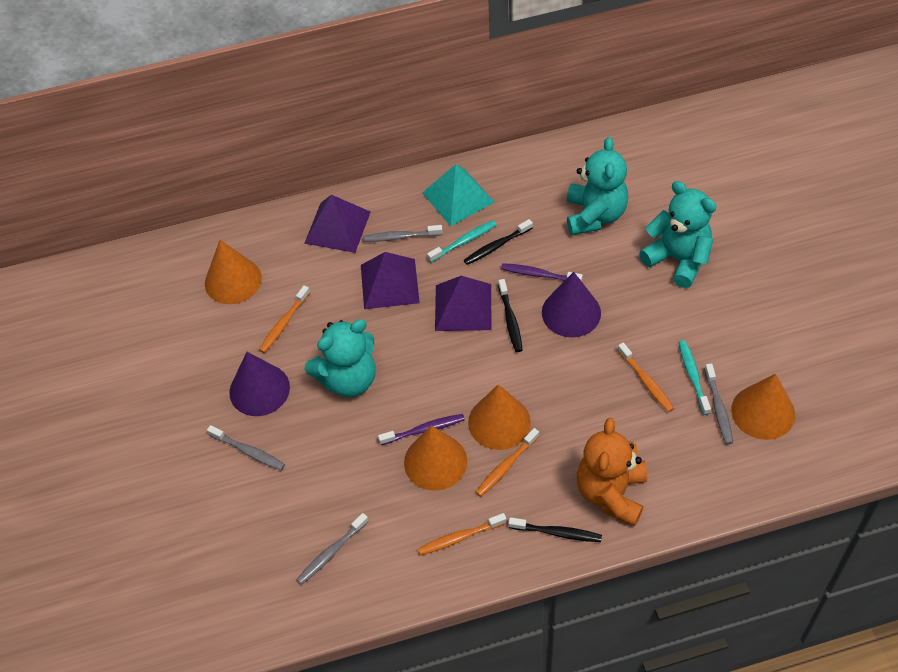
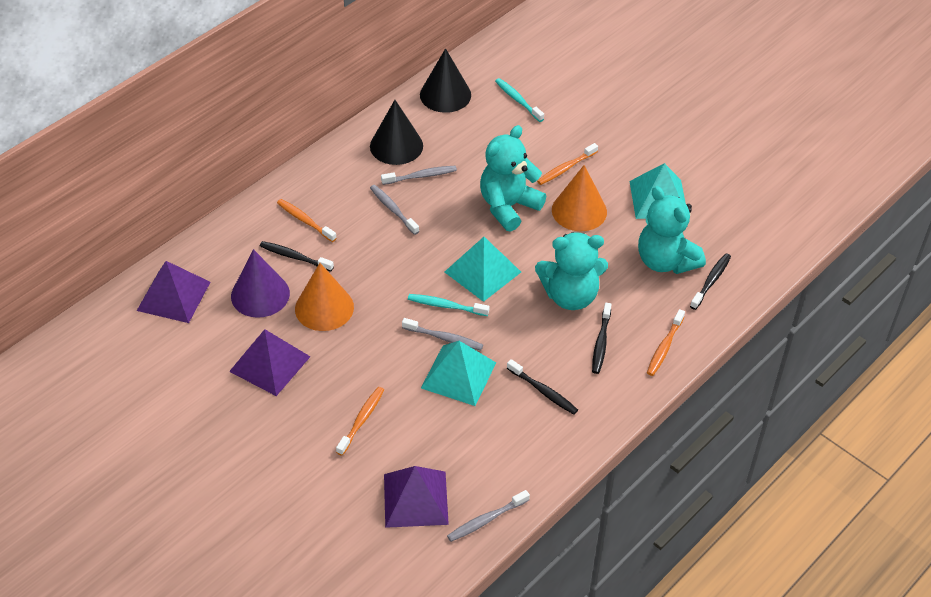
black cone: none = 0 -> [370,100,423,165] [420,48,471,113] = 2
black toothbrush: [463,219,533,265] [498,279,523,352] [508,517,602,542] = 3 -> [260,241,334,272] [507,359,578,414] [592,303,612,374] [690,253,731,310] = 4
orange cone: [205,240,262,304] [404,426,467,491] [468,384,531,450] [731,374,795,440] = 4 -> [295,263,354,331] [552,165,607,231] = 2
orange teddy bear: [577,418,647,526] = 1 -> none = 0
purple cone: [229,352,290,416] [542,272,601,337] = 2 -> [231,249,290,318] = 1
purple toothbrush: [378,414,465,445] [501,263,583,281] = 2 -> none = 0
turquoise pyramid: [422,164,494,226] = 1 -> [421,341,496,406] [445,237,521,302] [630,163,686,219] = 3

